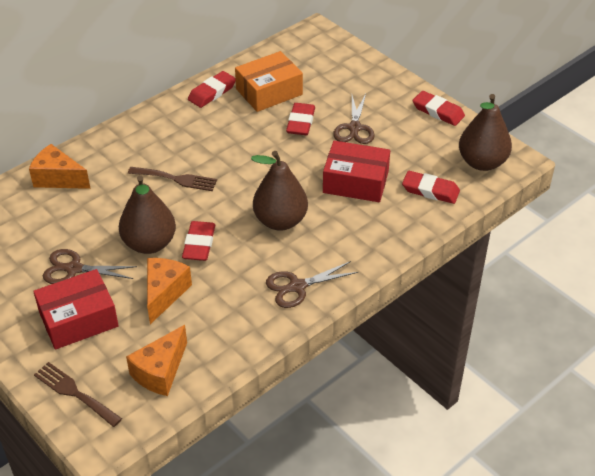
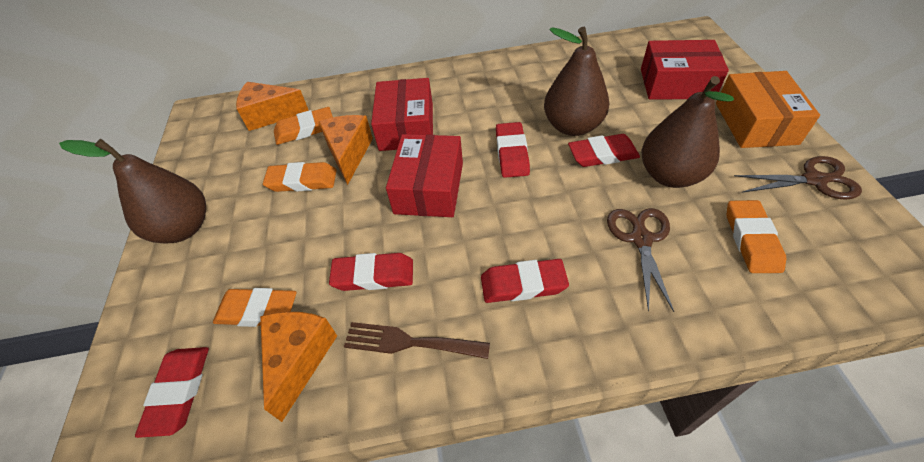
brown fork: [34,362,122,427] [128,167,217,191] = 2 -> [344,322,490,359] = 1
brown scissors: [43,249,137,284] [266,261,358,308] [333,94,375,144] = 3 -> [607,208,674,312] [734,156,862,200] = 2
orange eraser: none = 0 -> [213,288,297,327] [263,162,337,192] [274,107,333,145] [727,200,786,273] = 4
red box: [33,269,119,350] [323,141,390,202] = 2 -> [371,78,433,151] [386,134,463,217] [641,40,729,99] = 3

